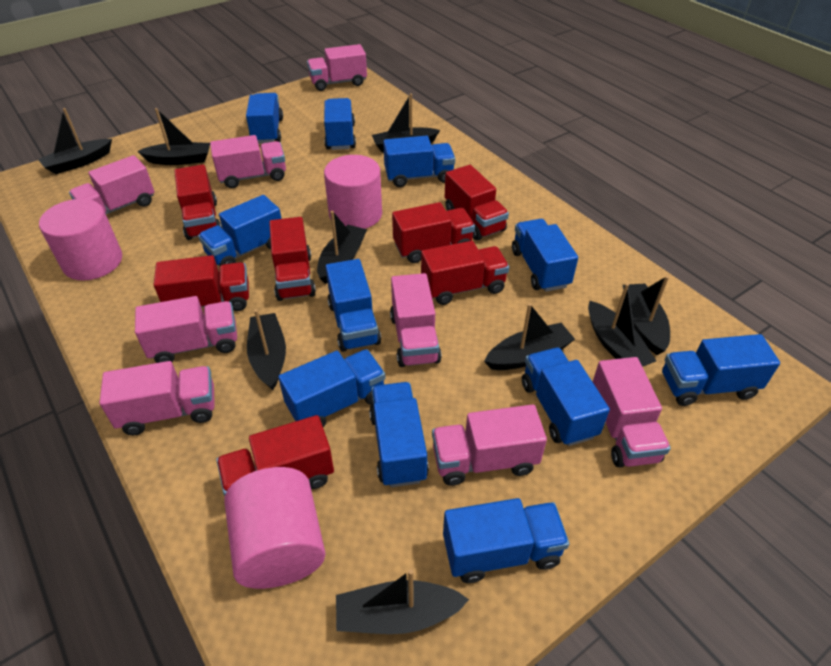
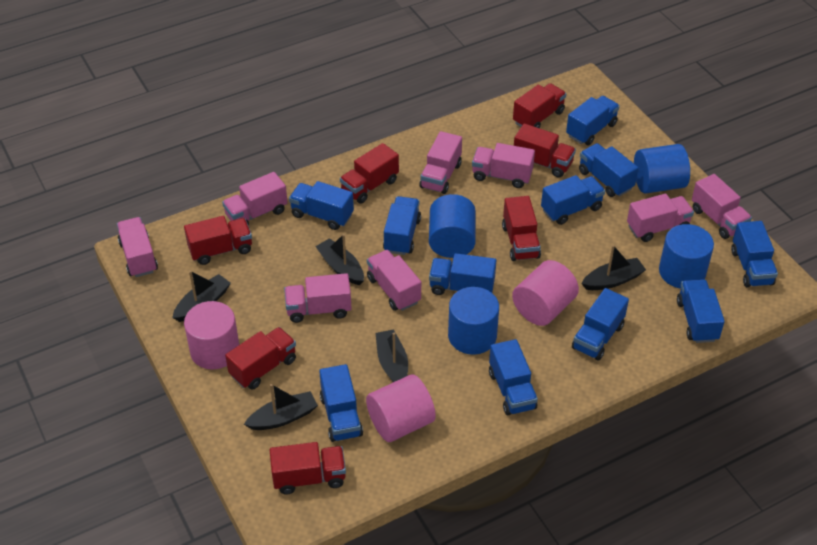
black boat: [38,108,112,174] [138,108,210,165] [247,309,286,390] [317,211,367,284] [336,569,469,634] [372,93,440,153] [484,303,575,370] [588,283,656,367] [623,276,670,355] = 9 -> [172,271,231,322] [244,384,318,430] [315,234,364,285] [375,329,408,382] [581,245,646,290] = 5
blue cylinder: none = 0 -> [429,194,476,258] [448,287,499,355] [634,144,690,194] [659,224,714,289] = 4

